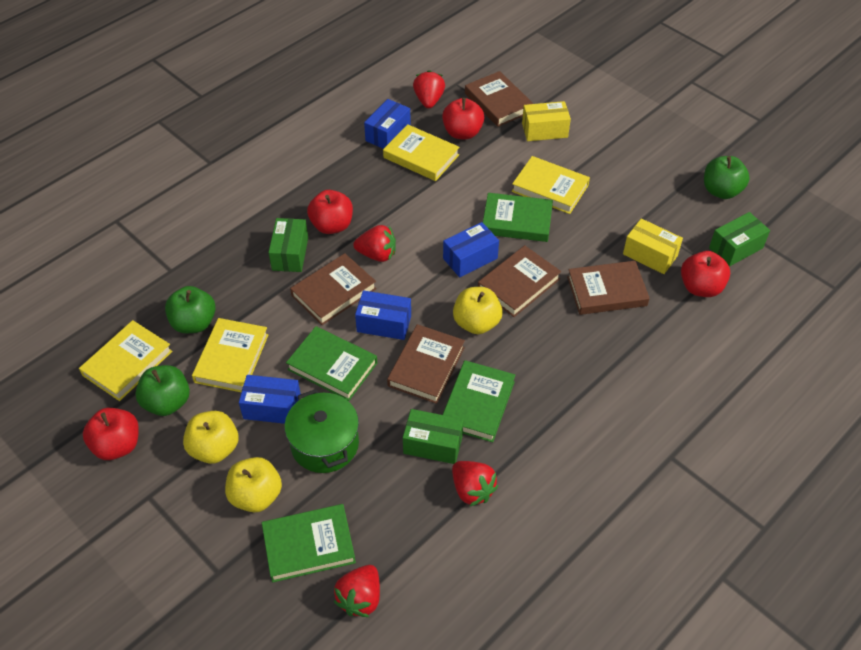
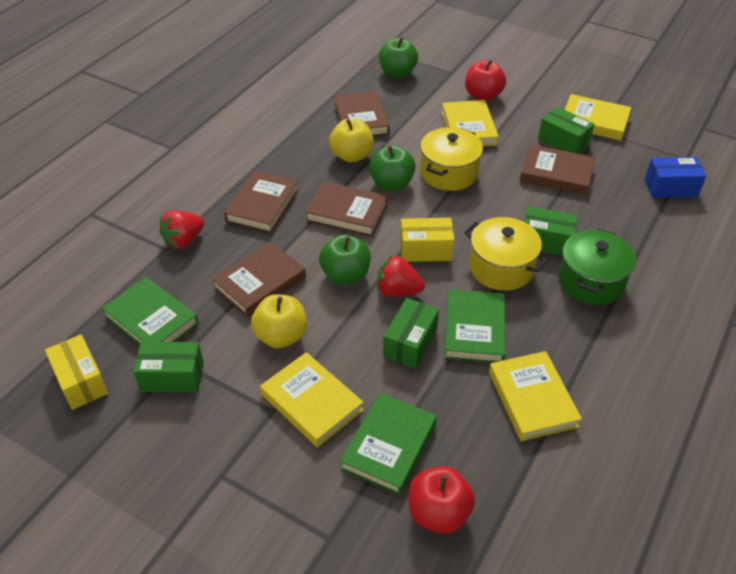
blue box: [239,375,301,424] [355,290,411,340] [364,99,411,149] [443,222,499,277] = 4 -> [645,157,706,198] = 1
green book: [262,504,356,582] [286,326,377,401] [443,360,515,442] [483,193,553,242] = 4 -> [102,277,199,345] [340,393,437,495] [444,289,505,363] = 3
green box: [268,218,308,272] [403,409,463,464] [709,212,770,267] = 3 -> [133,342,204,392] [383,298,439,369] [524,206,578,256] [538,107,595,154] = 4
red apple: [83,408,139,460] [307,190,353,234] [442,98,484,139] [681,251,730,297] = 4 -> [409,466,475,534] [465,60,506,101] = 2
red strawberry: [334,565,380,617] [353,225,396,262] [413,70,445,108] [452,461,498,506] = 4 -> [159,210,204,249] [377,255,425,297] = 2
yellow apple: [183,411,238,464] [225,457,282,513] [453,287,503,334] = 3 -> [251,294,307,348] [329,119,374,163] = 2
yellow pot: none = 0 -> [420,127,483,191] [464,217,548,291] = 2

